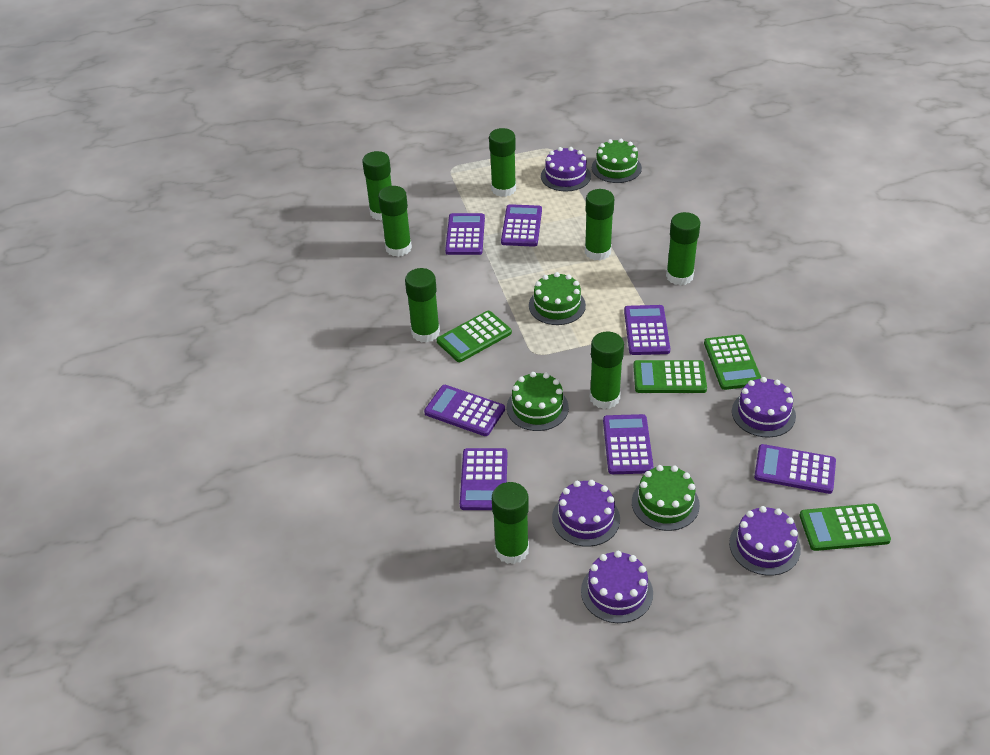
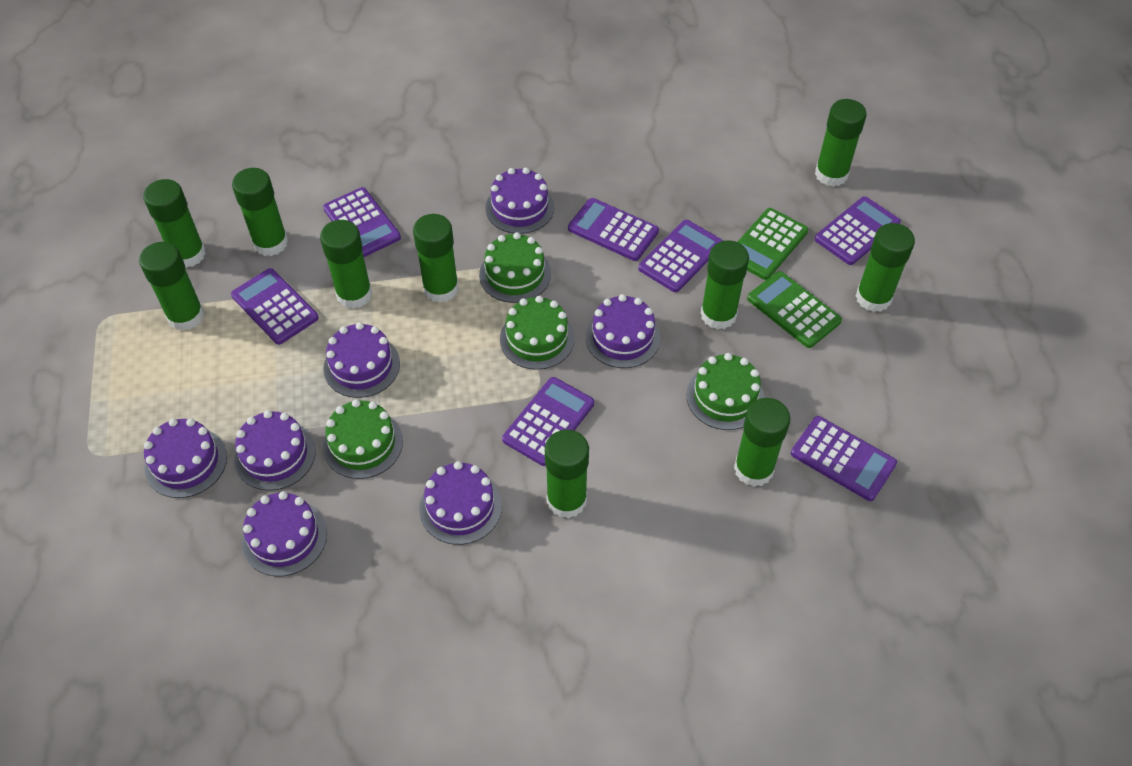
green calculator: [437,311,512,362] [633,360,707,393] [704,334,761,390] [800,504,891,551] = 4 -> [738,208,808,280] [747,271,842,348] = 2
green glue stick: [362,151,392,221] [378,186,412,257] [405,268,440,343] [489,128,516,197] [492,482,529,564] [585,189,614,261] [590,332,624,409] [666,212,701,286] = 8 -> [139,242,204,331] [143,179,206,268] [232,168,288,256] [320,220,372,309] [413,214,459,303] [545,430,589,518] [700,241,749,330] [734,398,791,487] [815,99,867,187] [856,223,915,312] = 10
purple cake: [541,147,591,192] [552,480,620,547] [581,551,653,623] [729,506,801,576] [732,377,796,438] = 5 -> [144,418,227,498] [234,410,316,491] [242,491,327,576] [323,322,400,398] [419,461,502,545] [486,168,554,234] [586,294,660,368] = 7

